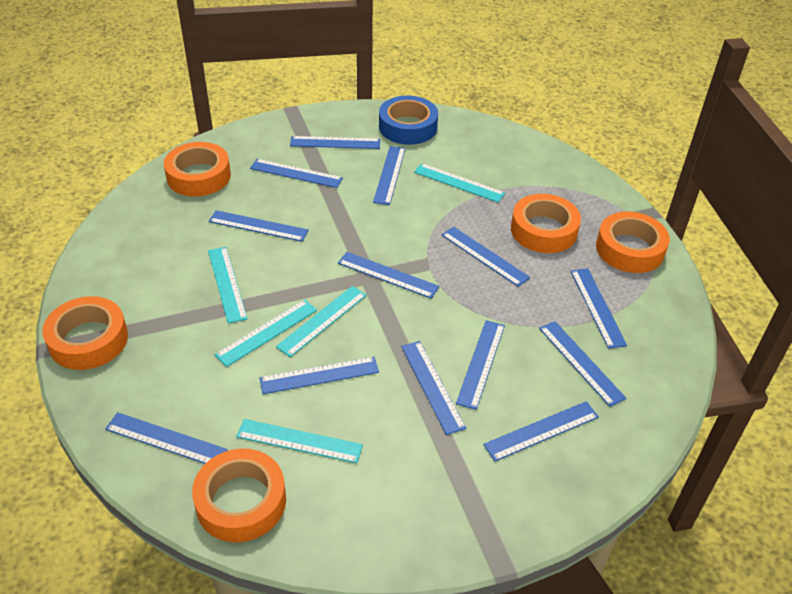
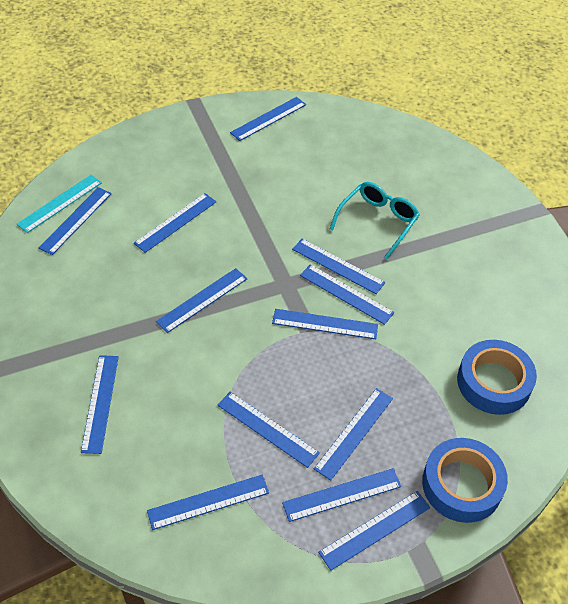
blue tape: [379,96,438,145] = 1 -> [422,438,508,523] [457,340,537,415] = 2
orange tape: [42,296,128,370] [164,142,231,196] [192,448,286,542] [511,194,581,253] [596,212,670,273] = 5 -> none = 0
turquoise glasses: none = 0 -> [330,182,420,259] = 1
turquoise ruler: [208,247,248,324] [215,300,317,367] [236,419,363,463] [276,286,366,357] [414,163,505,203] = 5 -> [17,175,102,233] = 1

